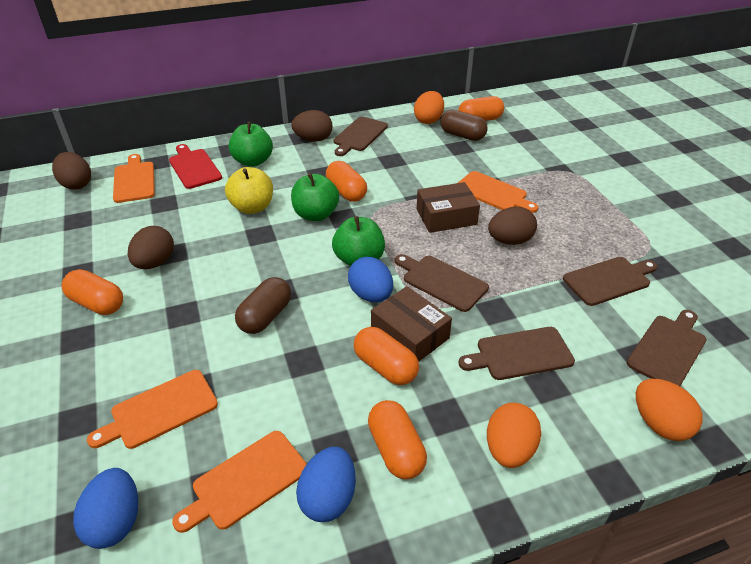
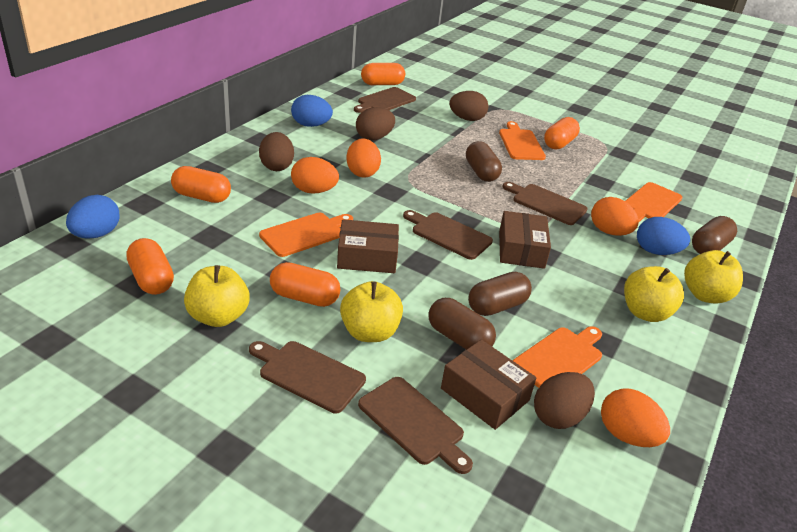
brown box: [371,286,452,361] [417,182,480,233] = 2 -> [337,219,399,273] [441,339,536,430] [499,211,551,269] = 3
brown capsule: [235,277,291,334] [440,110,487,141] = 2 -> [428,298,496,350] [466,141,502,182] [468,272,532,316] [692,216,737,254] = 4
green apple: [229,122,273,167] [291,173,339,221] [332,216,385,266] = 3 -> none = 0
orange egg: [414,91,444,124] [487,403,541,468] [636,379,703,441] = 3 -> [291,157,339,194] [346,138,381,178] [591,197,639,236] [601,388,670,447] = 4
red cutting board: [169,144,222,189] = 1 -> none = 0
yellow apple: [225,167,273,214] = 1 -> [184,265,250,327] [340,281,403,342] [624,266,684,322] [684,250,743,304] = 4

